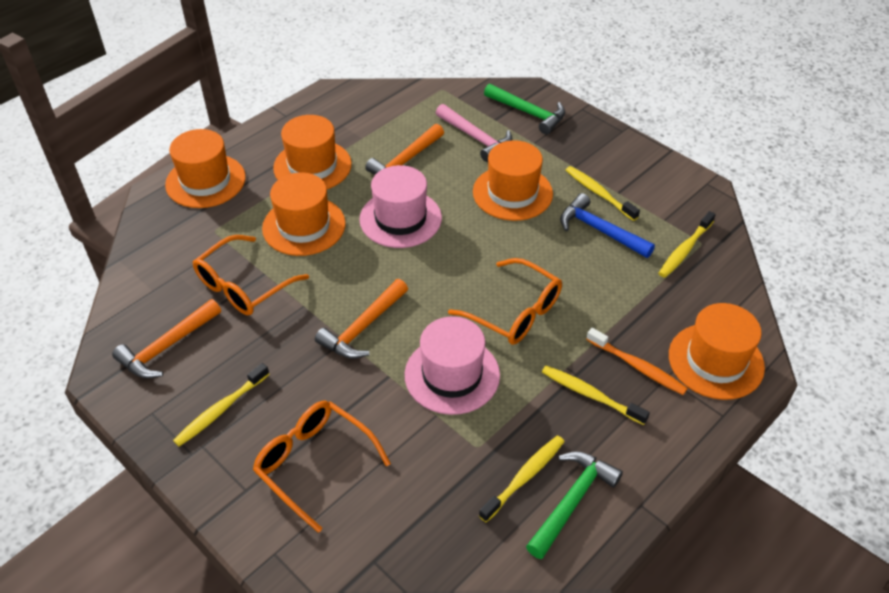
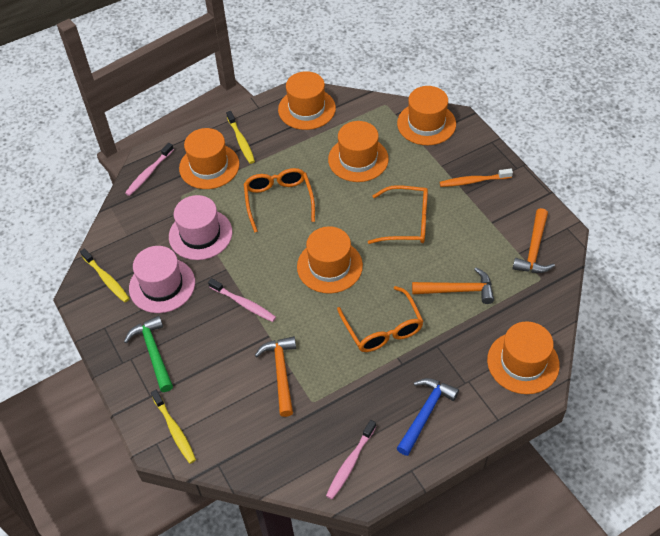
green hammer: [484,84,565,134] [526,451,623,559] = 2 -> [124,316,173,392] = 1
orange hat: [165,129,246,208] [262,172,346,256] [273,115,352,189] [473,140,553,221] [669,303,765,400] = 5 -> [179,128,239,189] [278,71,336,130] [297,226,363,294] [328,121,389,182] [397,86,456,145] [487,321,560,394] = 6
pink hammer: [436,104,512,162] = 1 -> none = 0
pink toothbrush: none = 0 -> [125,143,174,196] [208,278,276,322] [326,420,376,500] = 3
yellow toothbrush: [173,363,269,447] [479,435,565,522] [542,366,650,425] [566,166,640,221] [658,211,716,278] = 5 -> [80,248,130,302] [151,390,196,464] [226,111,255,164] = 3

